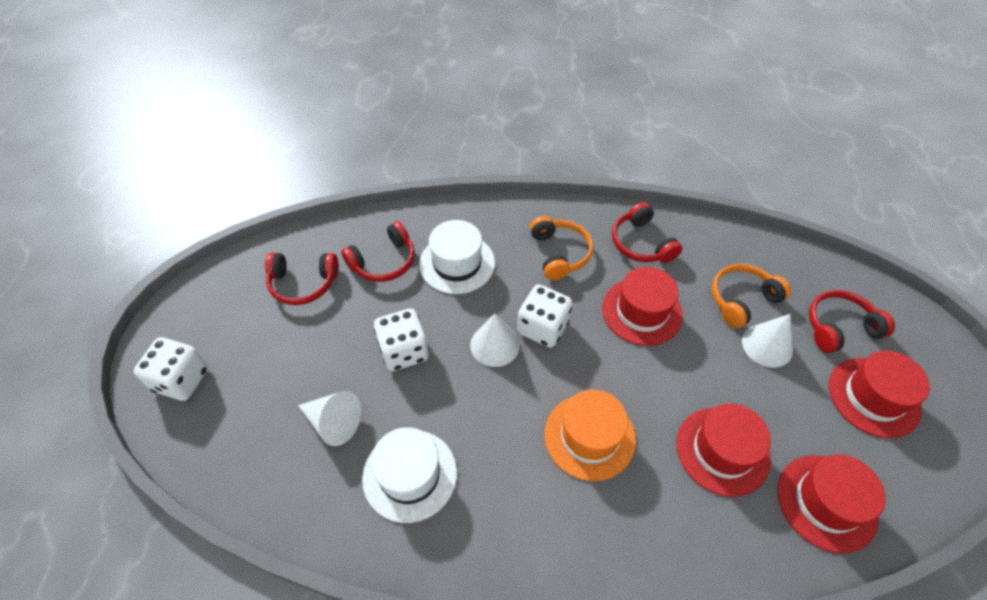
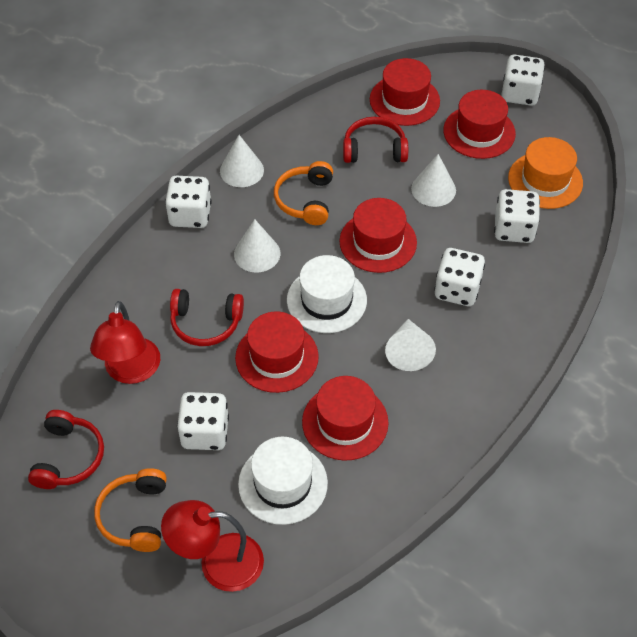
red hat: [602,267,683,346] [676,403,771,497] [777,454,886,553] [829,350,930,438] = 4 -> [235,311,319,393] [302,376,389,461] [339,198,417,273] [370,58,440,126] [443,90,516,159] = 5
red headphones: [265,253,339,305] [341,221,415,282] [612,202,682,263] [809,290,895,353] = 4 -> [28,410,104,489] [170,289,244,346] [343,117,408,163] = 3
red lamp: none = 0 -> [90,301,160,384] [161,500,264,592] = 2
white cone: [298,391,361,446] [470,314,520,367] [742,314,793,368] = 3 -> [220,135,264,187] [234,219,280,273] [385,319,436,371] [411,154,456,207] = 4
white dice: [134,337,208,401] [374,308,429,371] [517,284,572,348] = 3 -> [165,176,212,228] [177,392,229,450] [434,248,485,306] [494,189,540,243] [502,55,545,106] = 5

